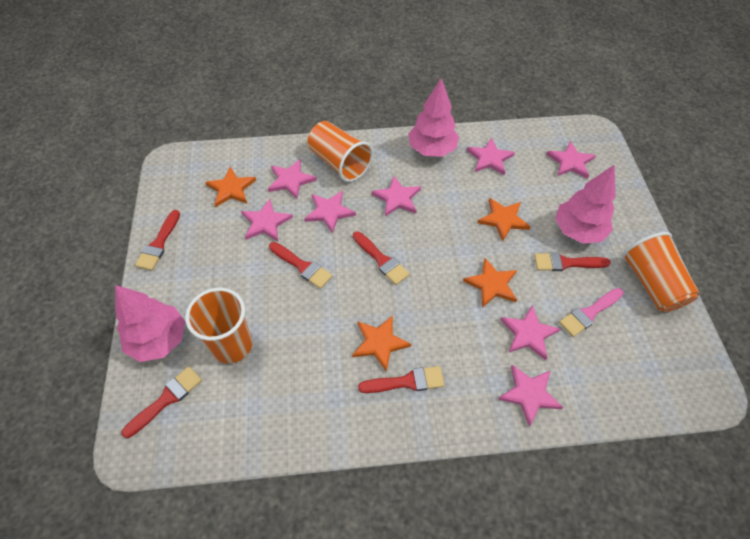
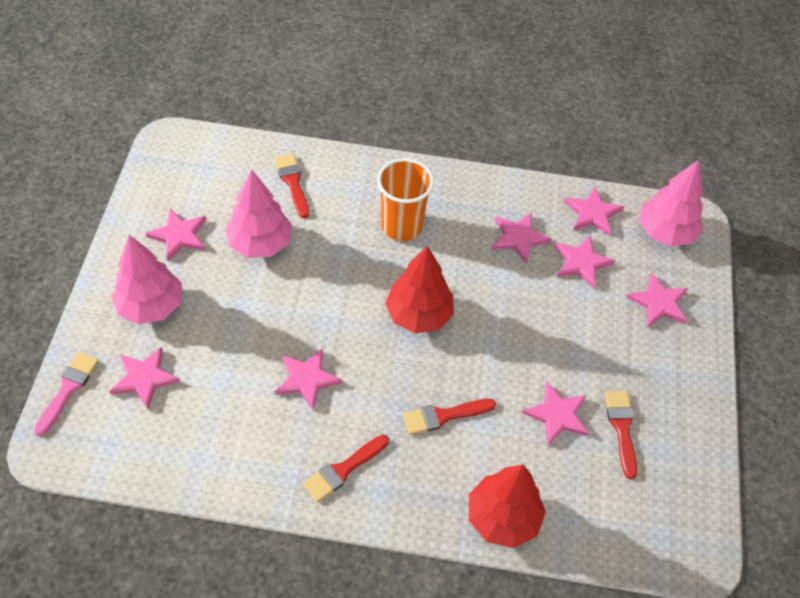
orange cup: [185,288,252,363] [307,121,373,182] [622,232,700,312] = 3 -> [377,158,434,241] = 1
orange star: [205,166,256,207] [352,315,411,372] [463,258,517,308] [477,198,531,241] = 4 -> none = 0
red brush: [121,366,202,438] [135,210,180,271] [269,242,332,289] [353,231,410,285] [358,366,445,393] [534,253,611,271] = 6 -> [274,153,309,219] [303,434,389,502] [403,399,496,435] [605,391,637,479] = 4
red tree: none = 0 -> [385,246,454,333] [469,464,546,548] = 2

